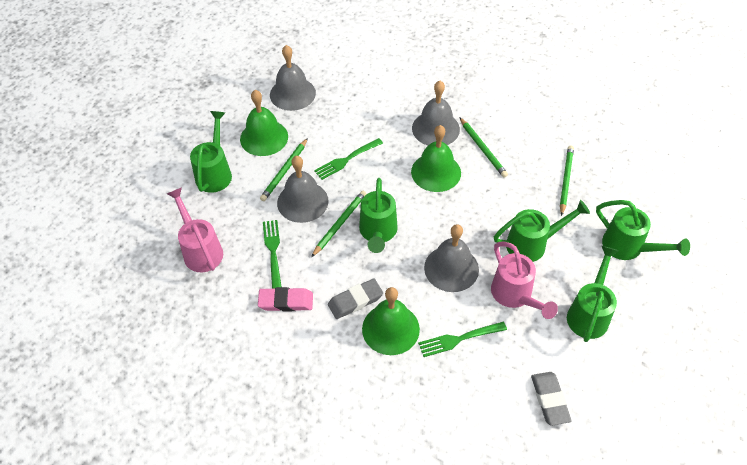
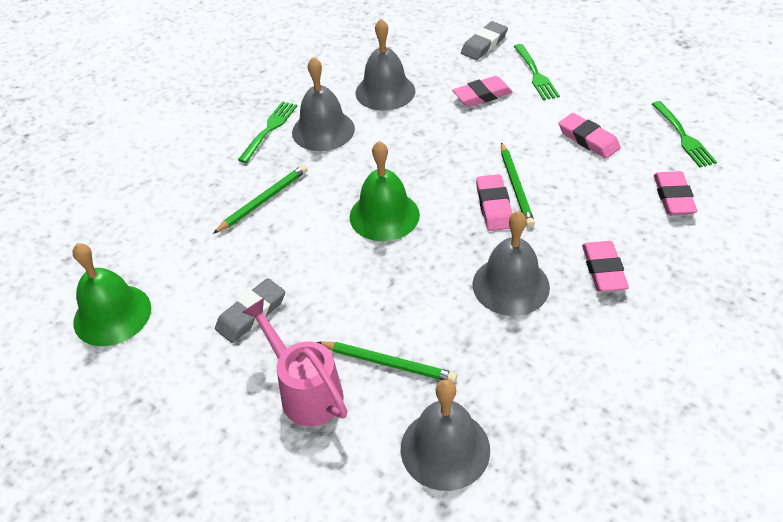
green bell: [240,90,288,156] [362,287,420,355] [411,125,461,192] = 3 -> [73,243,151,346] [350,141,420,241] = 2
green pencil: [260,138,308,201] [311,191,366,257] [459,117,508,178] [560,145,574,216] = 4 -> [213,165,307,234] [317,342,457,383] [501,142,535,227] = 3
green watering can: [190,111,232,193] [359,178,398,253] [494,200,590,262] [567,246,619,342] [596,200,690,260] = 5 -> none = 0
pink eraser: [258,287,313,311] = 1 -> [452,76,512,107] [476,174,512,231] [559,113,621,159] [582,241,629,292] [654,171,698,215] = 5
pink watering can: [167,187,223,272] [491,242,558,319] = 2 -> [242,298,347,426] = 1

